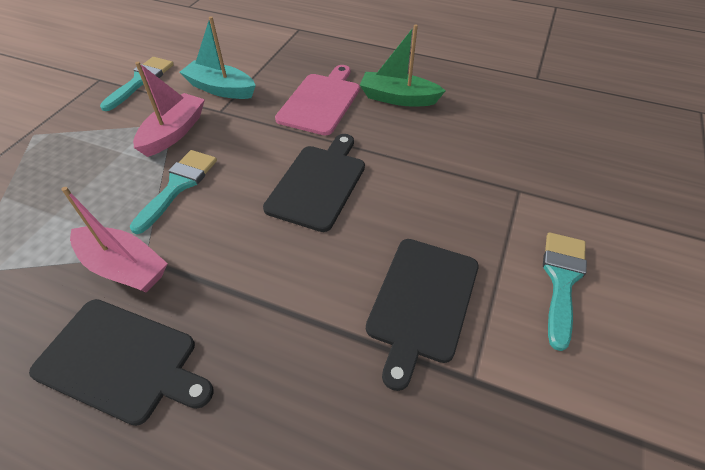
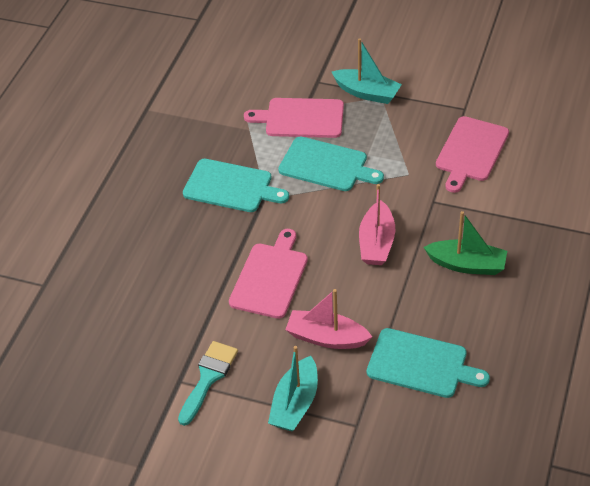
black cutting board: [29,299,213,426] [263,134,365,232] [366,239,479,391] = 3 -> none = 0
pink cutting board: [275,65,360,136] = 1 -> [229,229,308,319] [244,98,344,138] [436,116,509,193] = 3
turquoise boat: [180,16,256,99] = 1 -> [268,346,318,432] [332,38,402,104] = 2
turquoise brush: [100,57,174,111] [130,150,217,234] [543,232,587,351] = 3 -> [178,341,238,426] = 1
turquoise cutting board: none = 0 -> [183,159,289,212] [278,136,384,191] [367,328,490,398] = 3

